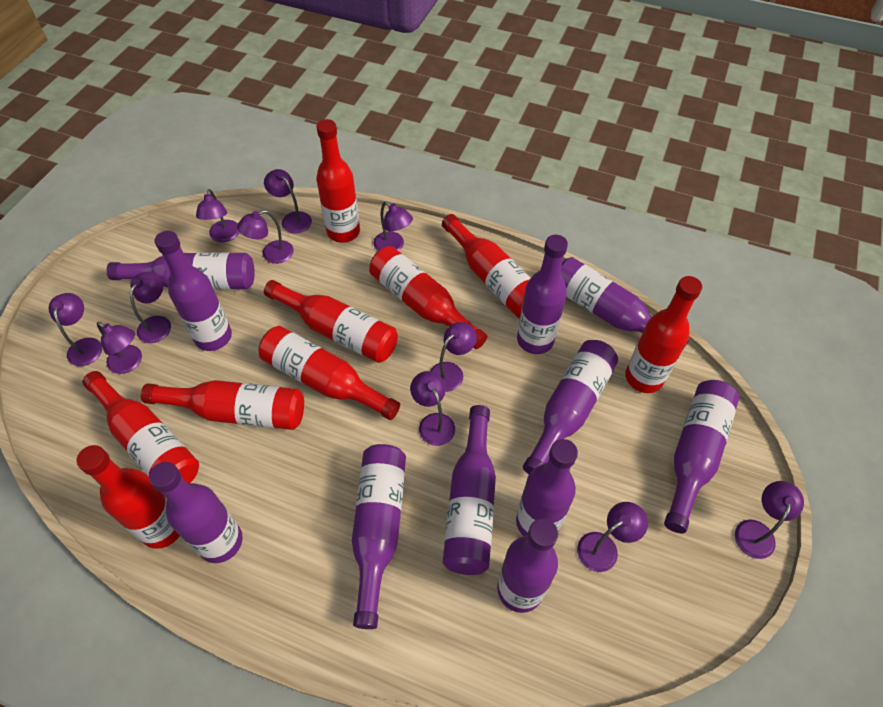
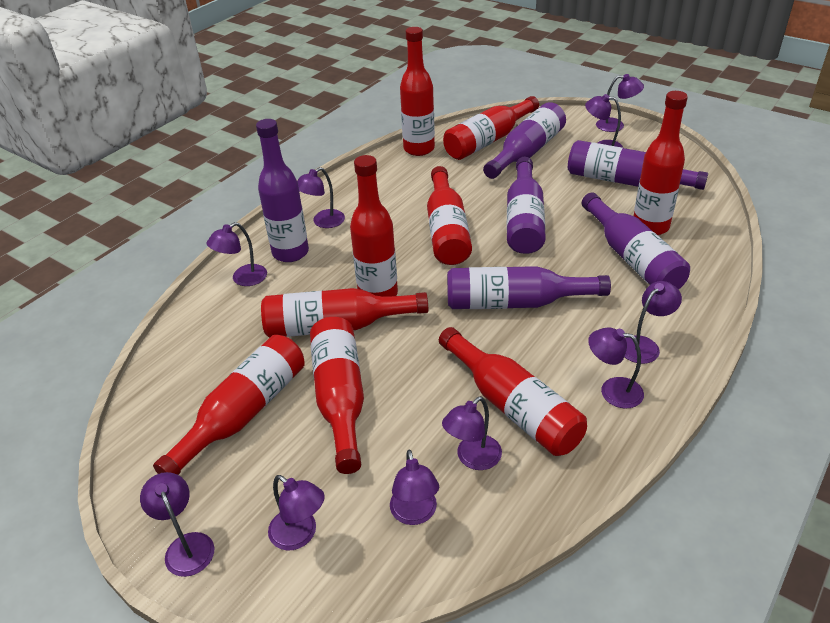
purple bottle: [107,253,255,290] [149,462,243,563] [154,231,232,351] [352,444,406,629] [443,405,496,575] [497,519,558,613] [516,439,578,536] [517,235,568,354] [523,340,618,474] [560,257,689,348] [664,380,739,533] = 11 -> [256,119,309,262] [447,266,611,309] [483,102,566,179] [507,157,546,254] [568,140,708,190] [582,193,690,289] = 6
purple lamp: [49,293,102,366] [97,322,142,374] [130,272,171,343] [196,189,239,242] [237,210,294,264] [264,169,312,234] [373,201,413,251] [410,371,455,446] [430,322,477,392] [577,502,648,572] [735,481,804,559] = 11 -> [140,472,214,577] [207,222,267,286] [268,475,325,550] [297,167,345,228] [390,450,439,525] [442,396,502,470] [585,94,623,148] [588,327,644,409] [596,74,644,132] [625,281,682,364] = 10

